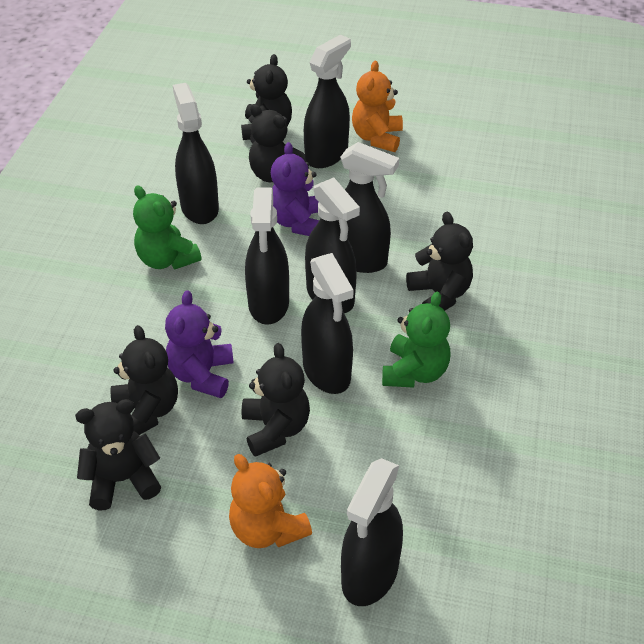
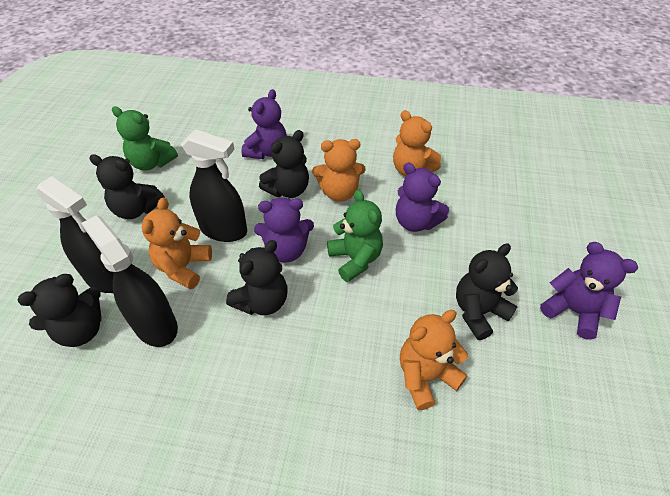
black spray bottle: [173,83,219,224] [245,188,289,325] [301,253,354,394] [304,35,351,168] [305,177,360,313] [340,142,399,273] [341,458,403,606] = 7 -> [36,176,113,293] [81,215,178,347] [181,129,247,242] = 3
black teddy bear: [75,399,161,510] [110,325,178,435] [241,54,292,140] [242,343,310,457] [249,104,309,182] [406,212,473,311] = 6 -> [18,274,102,347] [89,154,165,219] [226,240,287,315] [259,130,309,198] [456,243,518,340] = 5
orange teddy bear: [229,454,312,548] [352,61,403,152] = 2 -> [142,198,212,289] [312,139,366,202] [393,110,441,177] [400,310,468,410] = 4
purple teddy bear: [165,290,234,398] [271,142,319,236] = 2 -> [241,89,287,159] [254,197,314,262] [396,163,449,232] [540,242,638,340] = 4

